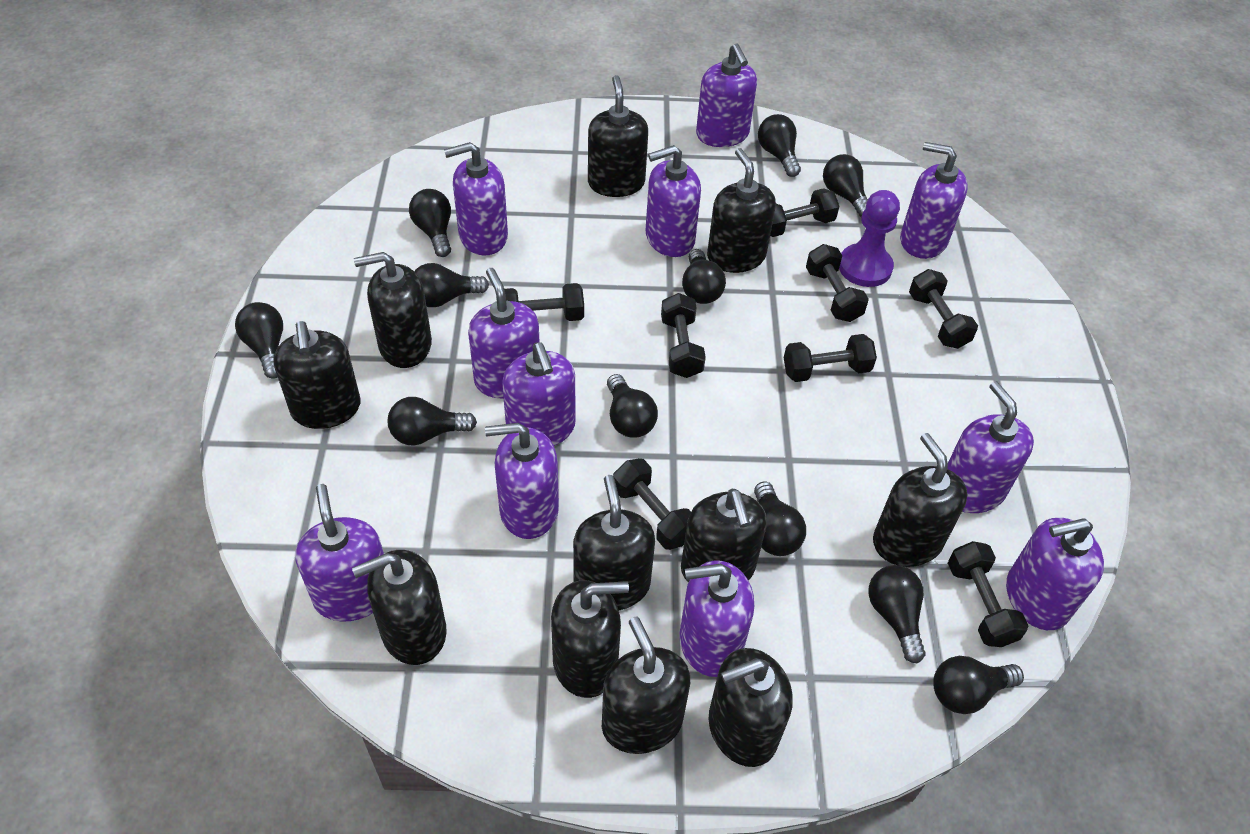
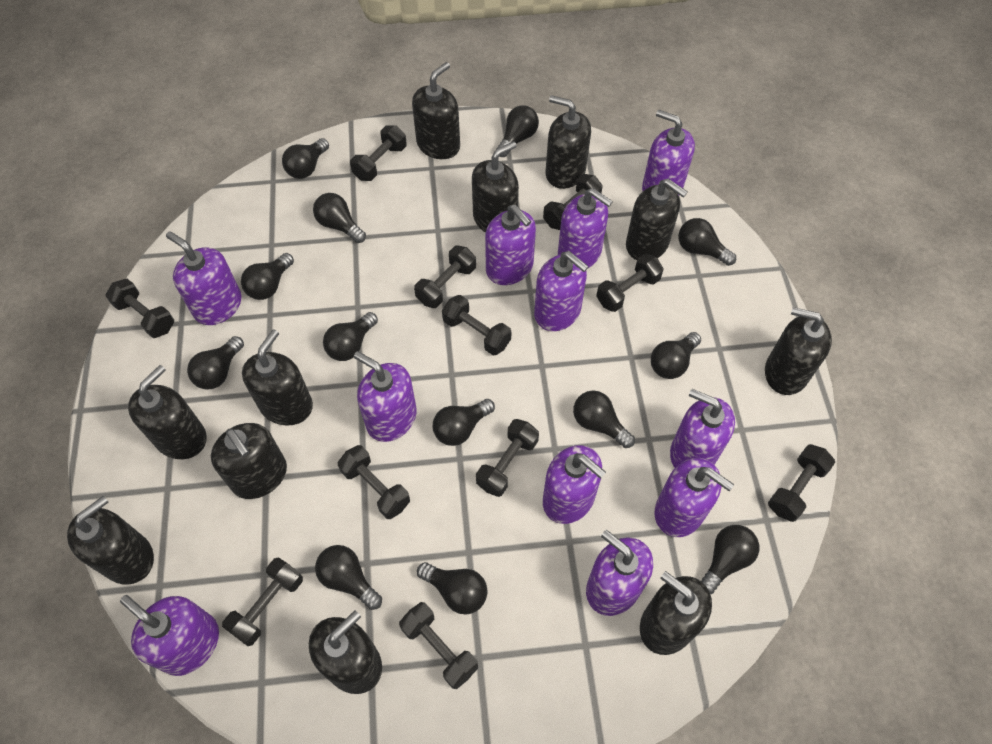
black dumbbell: [504,283,584,321] [613,458,691,550] [661,293,706,378] [770,188,839,237] [784,334,877,382] [806,244,869,322] [909,269,978,349] [948,541,1028,647] = 8 -> [106,279,174,338] [222,558,303,646] [338,445,410,519] [350,125,407,181] [399,602,478,689] [414,245,476,308] [442,295,511,355] [476,419,539,497] [543,174,603,230] [596,254,664,312] [768,444,835,522] = 11
black light bulb: [235,302,283,379] [388,397,477,445] [409,189,451,257] [414,263,489,307] [607,374,658,438] [682,249,726,304] [754,481,806,556] [758,114,801,177] [823,154,868,217] [868,565,926,664] [933,656,1024,714] = 11 -> [187,336,244,390] [241,253,294,300] [282,138,329,179] [313,193,366,243] [315,545,382,610] [323,312,378,361] [417,562,488,615] [433,399,495,446] [496,105,539,157] [573,391,635,448] [651,332,701,379] [678,218,736,266] [702,525,759,594] = 13
purple pawn: [839,190,900,287] = 1 -> none = 0

